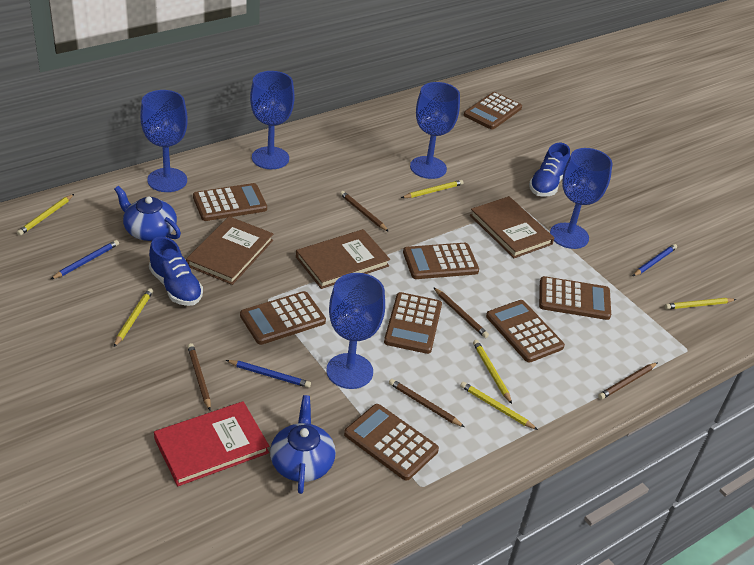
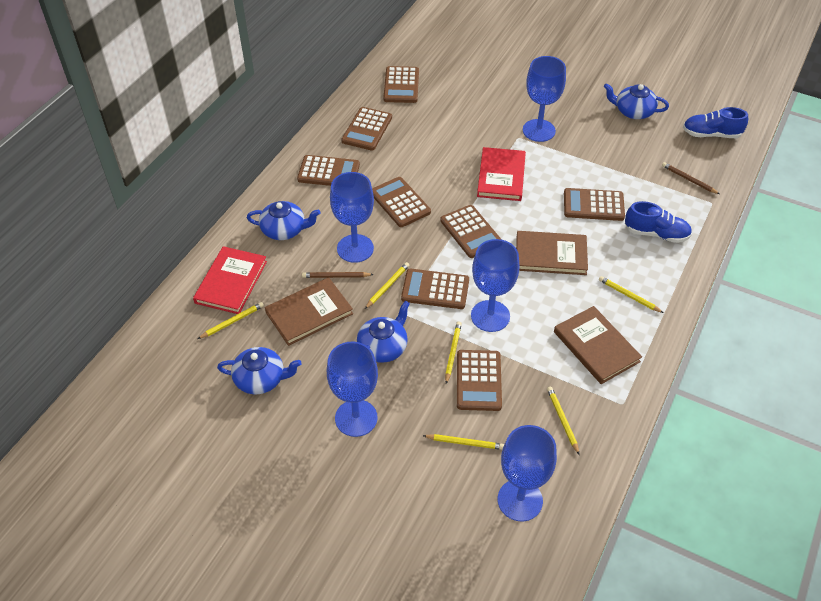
blue pencil: [50,240,119,280] [226,360,311,388] [633,244,677,276] = 3 -> none = 0
blue teapot: [114,186,181,241] [270,395,336,494] = 2 -> [217,347,302,395] [247,201,321,240] [357,301,410,363] [604,83,669,119] = 4
brown pencil: [187,343,211,410] [340,191,389,232] [389,379,464,427] [433,287,489,338] [598,362,658,399] = 5 -> [302,272,374,278] [662,162,720,194] = 2
red book: [154,401,269,486] = 1 -> [193,246,267,314] [477,147,526,201] = 2

